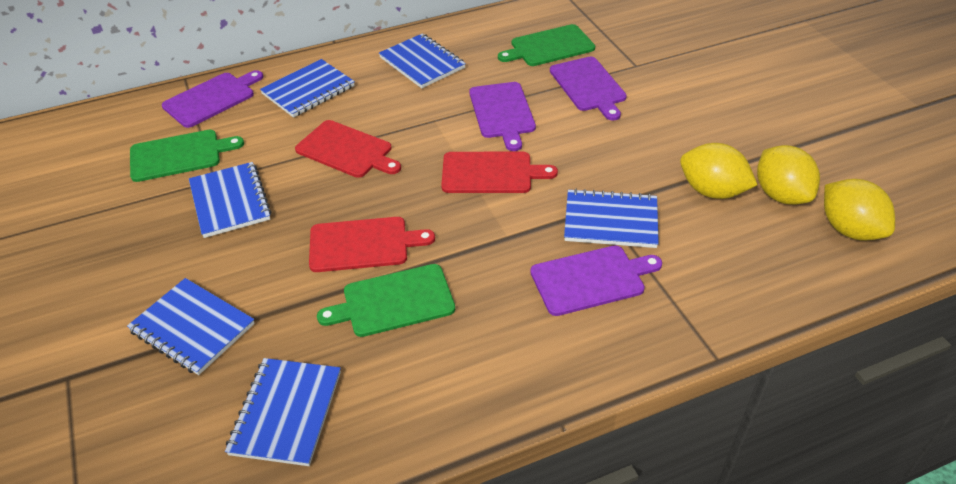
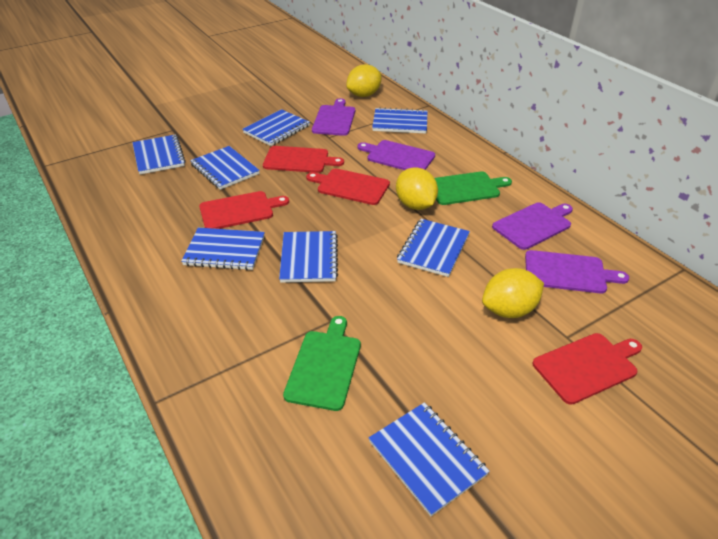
blue notebook: [127,278,255,375] [189,162,272,238] [225,358,341,466] [260,59,355,118] [379,34,466,88] [564,188,659,248] = 6 -> [132,135,186,174] [181,228,265,270] [190,146,260,190] [242,109,310,146] [279,231,338,283] [369,402,490,516] [372,107,428,134] [397,219,470,277] = 8
green cutting board: [130,130,244,182] [317,264,455,337] [498,24,595,66] = 3 -> [283,316,361,411] [435,171,512,205] = 2
red cutting board: [295,120,401,178] [309,217,435,272] [441,152,558,193] = 3 -> [199,191,289,229] [263,146,344,173] [306,168,390,205] [533,333,642,405] = 4

